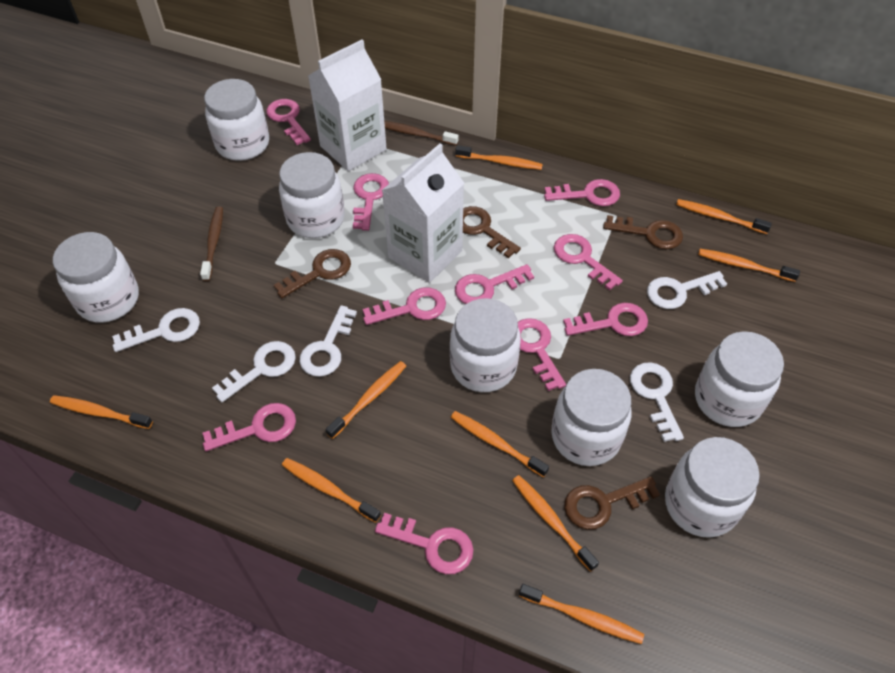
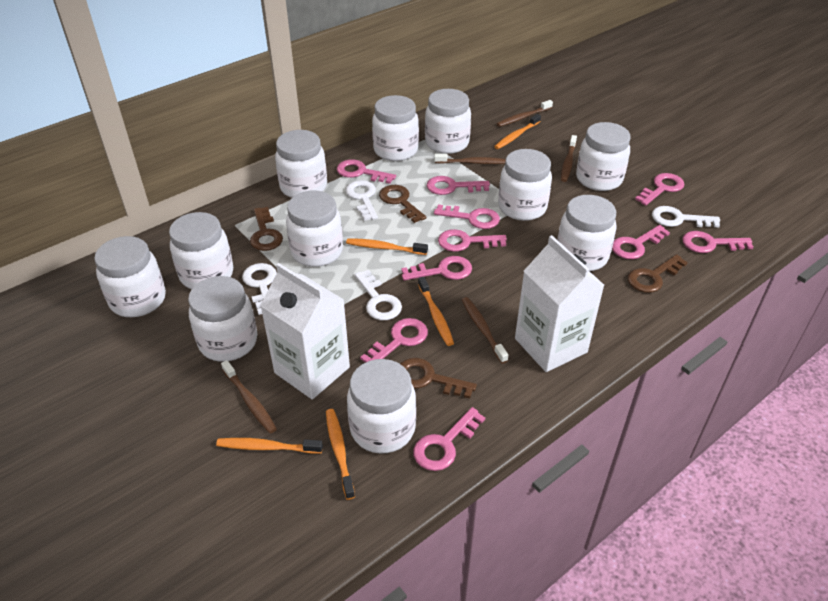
brown toothbrush: [200,206,223,281] [384,121,459,146] = 2 -> [221,360,277,434] [434,154,506,164] [462,297,508,364] [497,100,553,127] [561,135,577,182] = 5
orange toothbrush: [50,395,153,429] [282,458,381,523] [326,361,406,439] [450,411,549,477] [455,145,543,170] [512,475,599,572] [519,584,644,644] [676,199,772,234] [698,249,800,282] = 9 -> [216,438,323,454] [326,409,355,500] [346,238,428,255] [418,277,454,346] [494,114,541,149] = 5
white jar: [53,232,139,323] [204,79,269,161] [279,152,345,238] [450,298,521,392] [551,369,631,466] [665,437,760,538] [695,331,784,427] = 7 -> [94,236,166,317] [169,212,233,289] [188,276,257,362] [275,130,327,198] [286,191,343,267] [347,359,416,454] [372,95,419,161] [425,89,471,154] [498,149,552,221] [557,195,617,271] [576,122,630,191] = 11
white key: [112,308,200,352] [212,341,296,402] [299,305,357,377] [630,362,684,442] [647,271,727,309] = 5 -> [242,263,277,315] [346,180,378,221] [354,270,402,320] [652,206,720,228] = 4

